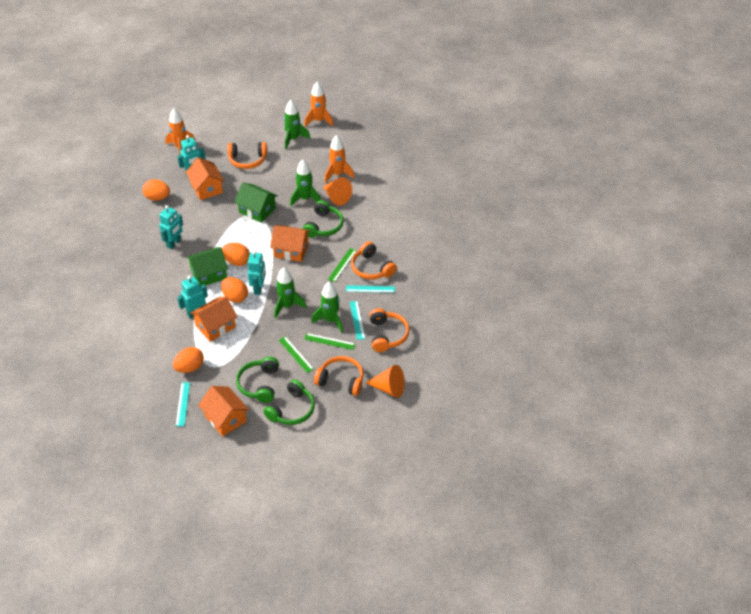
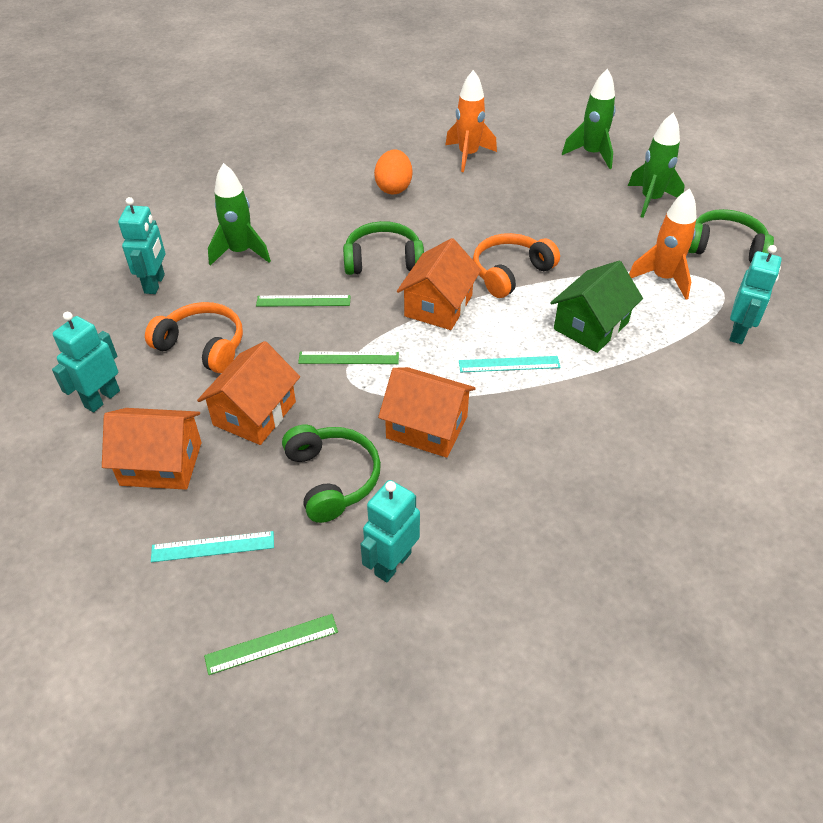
green house: [186,247,228,286] [234,183,278,223] = 2 -> [550,261,643,353] = 1
green rocket: [274,267,307,319] [284,100,310,149] [290,160,321,206] [311,282,343,333] = 4 -> [208,163,271,266] [562,69,616,169] [628,113,685,218] = 3
orange cone: [323,177,352,206] [366,365,405,398] = 2 -> none = 0
orange egg: [142,179,170,201] [173,347,204,373] [221,277,248,303] [222,243,250,266] = 4 -> [374,149,412,194] = 1
orange headphones: [228,142,267,169] [314,356,364,396] [351,241,397,279] [369,308,410,352] = 4 -> [145,302,243,373] [473,233,560,298] = 2
orange rocket: [165,108,196,155] [304,82,334,127] [324,135,355,183] = 3 -> [445,70,497,172] [629,189,696,299] = 2
turquoise ruler: [176,382,190,426] [346,285,395,293] [350,301,365,340] = 3 -> [151,531,274,562] [459,356,561,372] = 2

